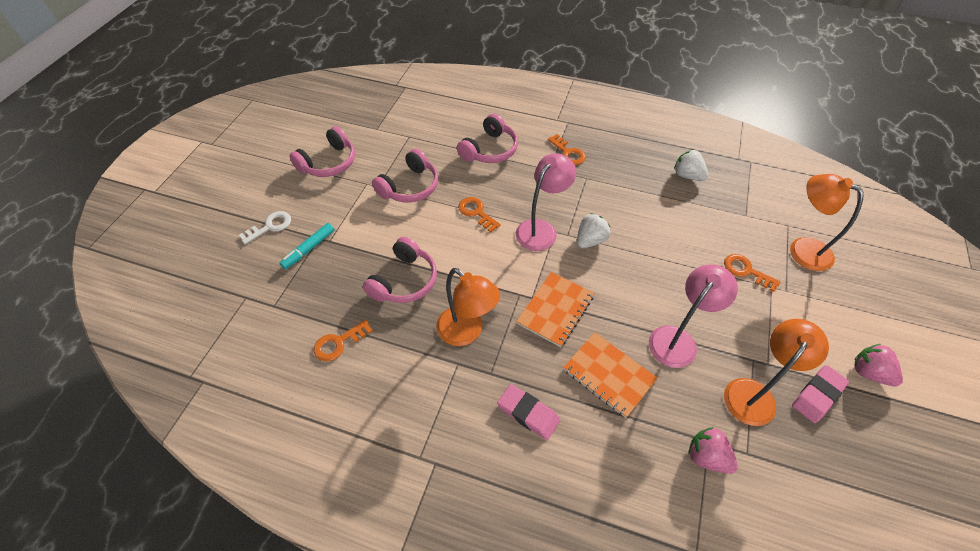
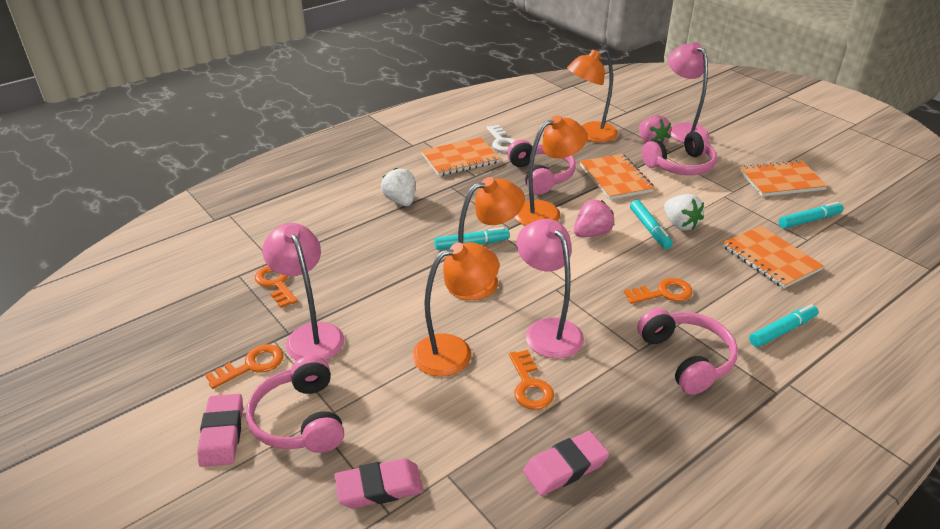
orange lamp: [436,268,500,346] [724,319,829,426] [790,174,864,271] = 3 -> [412,242,499,377] [447,177,525,300] [515,115,587,226] [567,49,618,142] = 4
orange notebook: [516,272,594,347] [563,333,657,418] = 2 -> [421,137,500,176] [580,154,655,200] [722,226,824,289] [739,160,828,197] = 4
pink eraser: [497,384,560,440] [792,365,849,423] = 2 -> [197,394,243,467] [334,458,424,508] [523,431,609,496] = 3
pink lamp: [516,153,576,251] [649,264,738,368] = 2 -> [262,223,344,361] [517,219,584,359] [668,42,709,143] = 3
turquoise marker: [280,223,334,269] = 1 -> [434,227,510,250] [630,200,673,249] [749,304,818,347] [779,202,843,229] = 4

